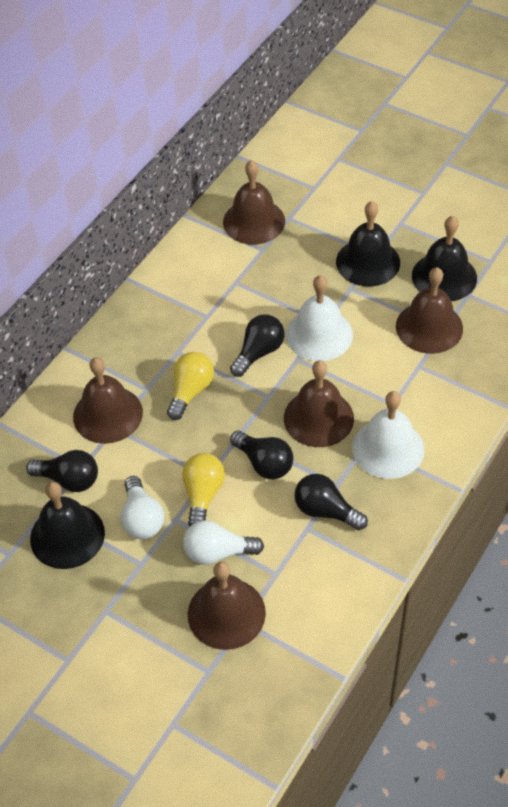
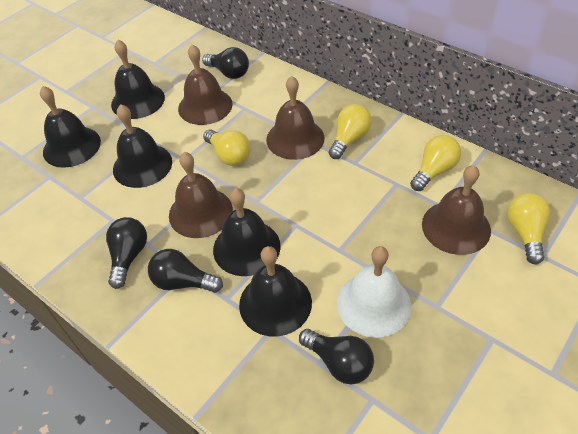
black bell: [30,482,105,569] [336,201,400,287] [412,216,477,301] = 3 -> [40,86,101,168] [111,40,165,119] [113,104,172,188] [213,188,281,276] [239,246,312,337] = 5
brown bell: [73,357,143,444] [188,561,266,650] [223,160,285,245] [284,360,354,447] [396,267,463,354] = 5 -> [169,152,233,238] [178,44,233,125] [266,76,325,160] [422,165,491,255] = 4
white bell: [286,275,353,361] [352,391,424,479] = 2 -> [337,246,411,338] = 1
white light bulb: [120,476,164,539] [183,520,264,565] = 2 -> none = 0
yellow light bulb: [167,352,214,420] [182,453,225,526] = 2 -> [203,129,251,166] [329,104,372,159] [410,135,461,191] [507,193,550,265] = 4

